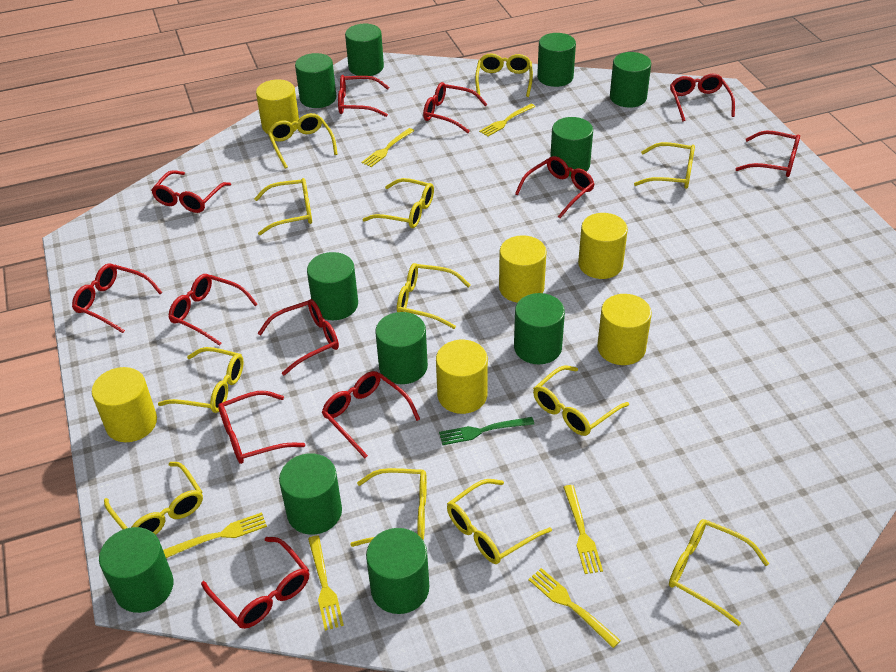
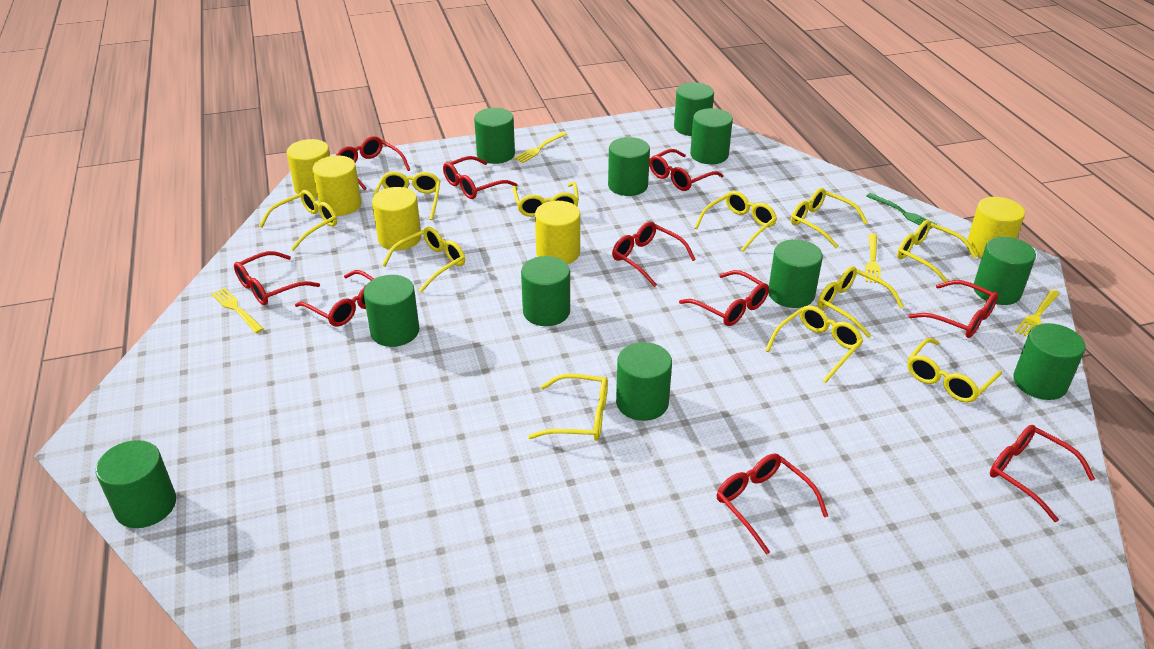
red glasses: [72,264,162,333] [151,170,231,213] [168,274,258,346] [201,537,309,629] [218,391,305,464] [258,299,339,376] [322,371,420,458] [338,75,389,117] [423,82,488,133] [515,156,594,218] [670,74,735,121] [736,131,800,177] = 12 -> [234,251,320,305] [295,270,374,327] [335,136,410,190] [443,156,517,199] [612,222,696,287] [649,149,724,191] [679,270,769,326] [717,453,828,555] [909,280,998,338] [990,425,1095,522] = 10
yellow cylinder: [92,367,157,442] [256,80,299,134] [436,340,488,414] [499,235,547,303] [578,213,628,279] [597,294,652,365] = 6 -> [287,139,330,198] [312,155,362,216] [372,187,421,251] [535,201,580,264] [967,197,1025,259] = 5
yellow fork: [163,512,267,558] [308,535,344,631] [362,128,414,167] [479,104,535,137] [528,568,621,648] [563,485,603,574] = 6 -> [211,288,264,333] [514,132,567,163] [865,233,881,284] [1015,290,1060,336] = 4
yellow glasses: [104,462,203,535] [158,347,244,413] [254,178,312,235] [268,113,338,169] [350,468,427,547] [363,178,434,228] [397,263,470,329] [447,479,552,564] [475,53,533,97] [533,365,629,436] [634,142,695,189] [669,519,769,626] = 12 -> [259,190,337,251] [373,171,440,220] [382,227,465,293] [512,182,579,217] [528,374,608,441] [694,191,777,252] [765,305,863,383] [791,188,868,249] [818,266,904,338] [897,220,977,283] [907,338,1002,403] = 11

